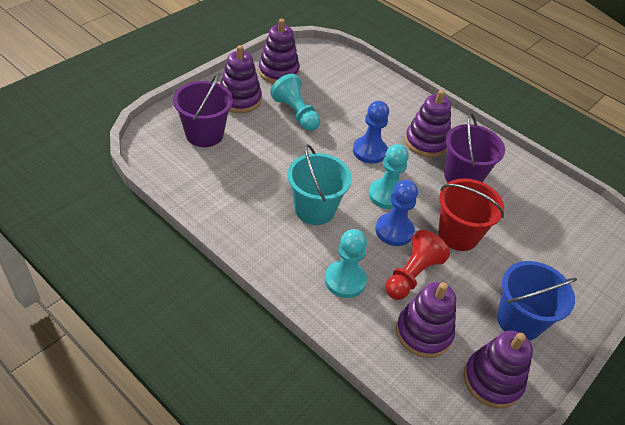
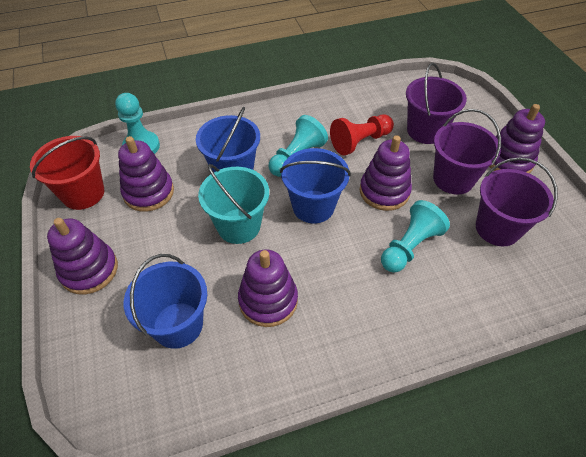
blue bucket: [497,261,577,340] = 1 -> [124,254,207,349] [196,107,260,172] [280,148,351,223] = 3
blue pawn: [353,101,389,164] [375,180,418,246] = 2 -> none = 0
purple bucket: [173,73,233,147] [444,113,505,182] = 2 -> [406,63,467,144] [433,109,501,195] [476,157,558,246] = 3

